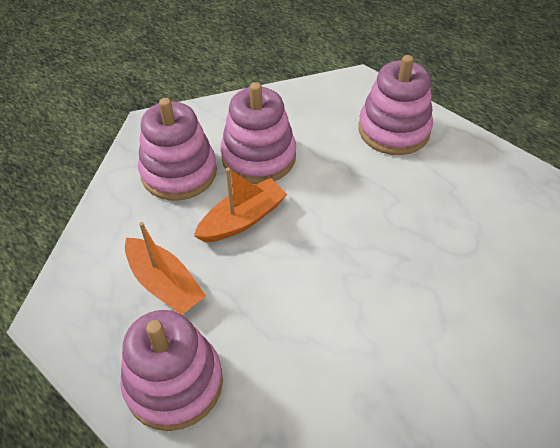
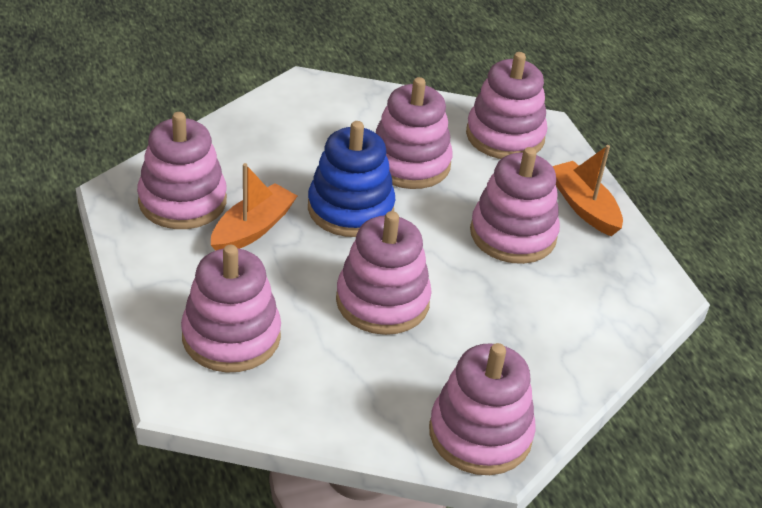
blue stacking toy: none = 0 -> [308,121,395,237] = 1
pink stacking toy: [120,310,223,431] [138,98,217,201] [221,82,296,184] [358,55,433,155] = 4 -> [137,112,227,229] [181,245,281,372] [336,211,432,335] [376,77,453,189] [429,343,536,475] [466,52,547,159] [470,147,560,264] = 7

